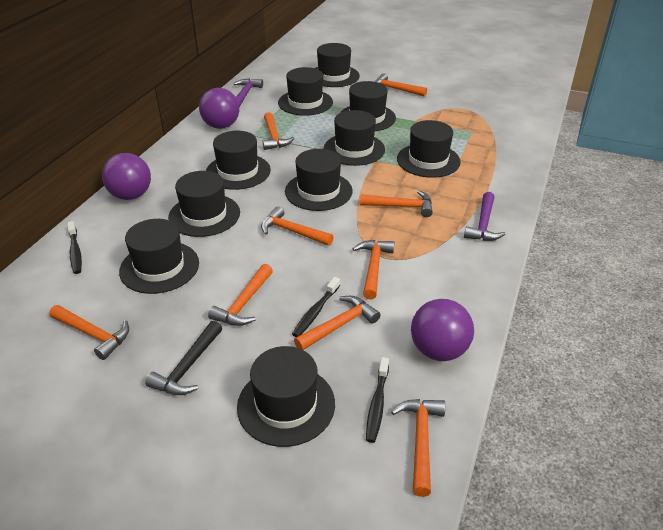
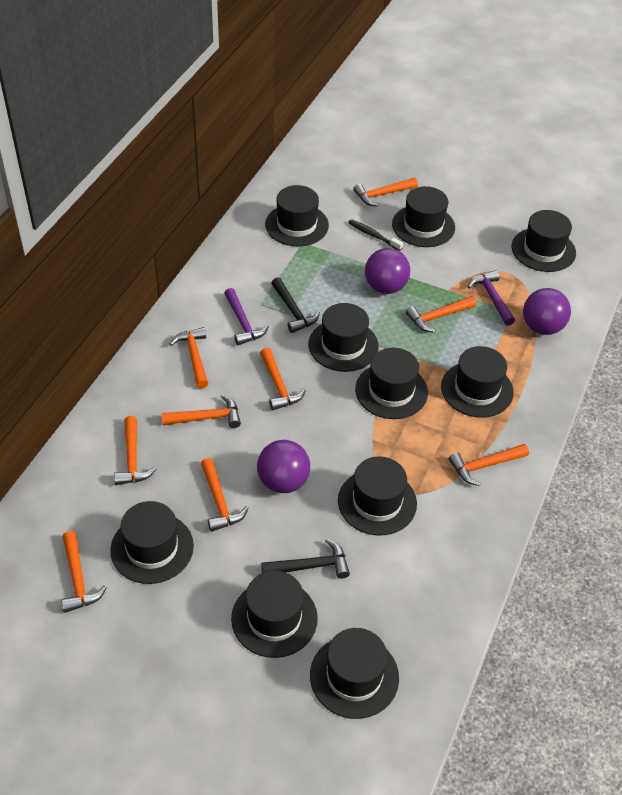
black hammer: [145,321,222,395] = 1 -> [261,539,350,579] [271,277,320,333] = 2
black toothbrush: [67,221,82,274] [292,277,340,337] [366,357,389,443] = 3 -> [348,219,403,251] = 1

